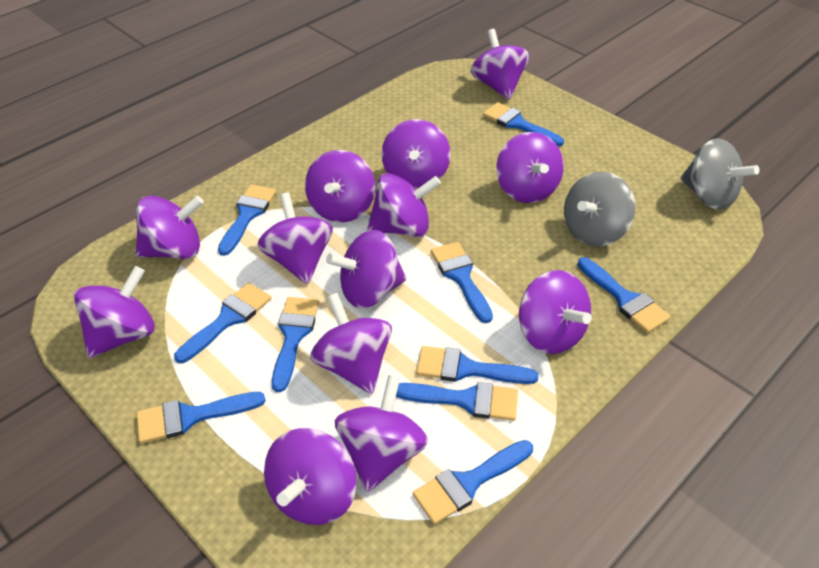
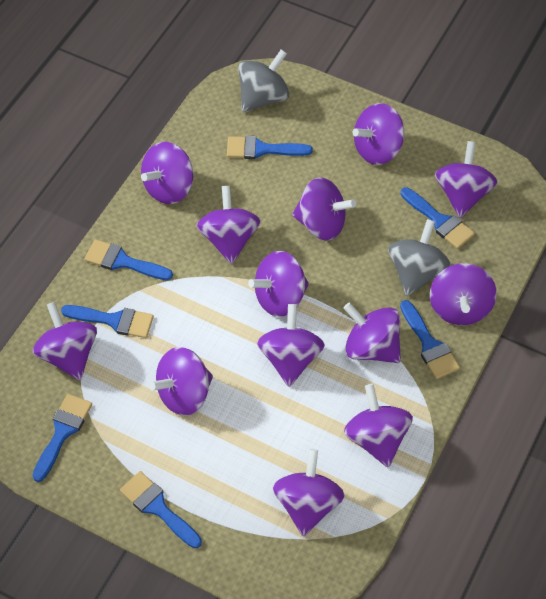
blue brush: [137,392,266,443] [174,283,271,363] [218,184,276,256] [272,297,319,392] [396,382,518,421] [413,440,533,524] [416,346,539,384] [431,242,493,323] [483,102,564,146] [578,257,671,333] = 10 -> [32,394,92,482] [61,305,154,338] [84,239,173,280] [120,471,202,548] [227,136,312,159] [400,300,460,379] [401,187,475,249] = 7

